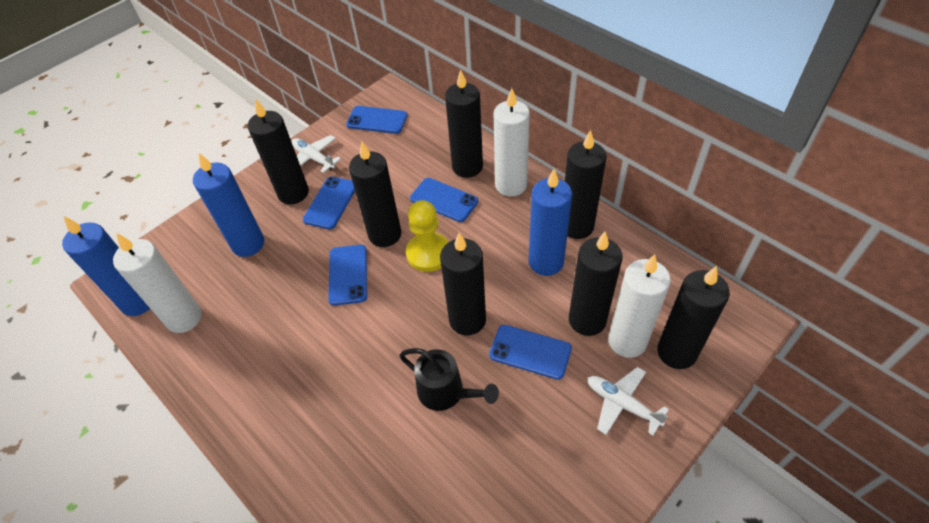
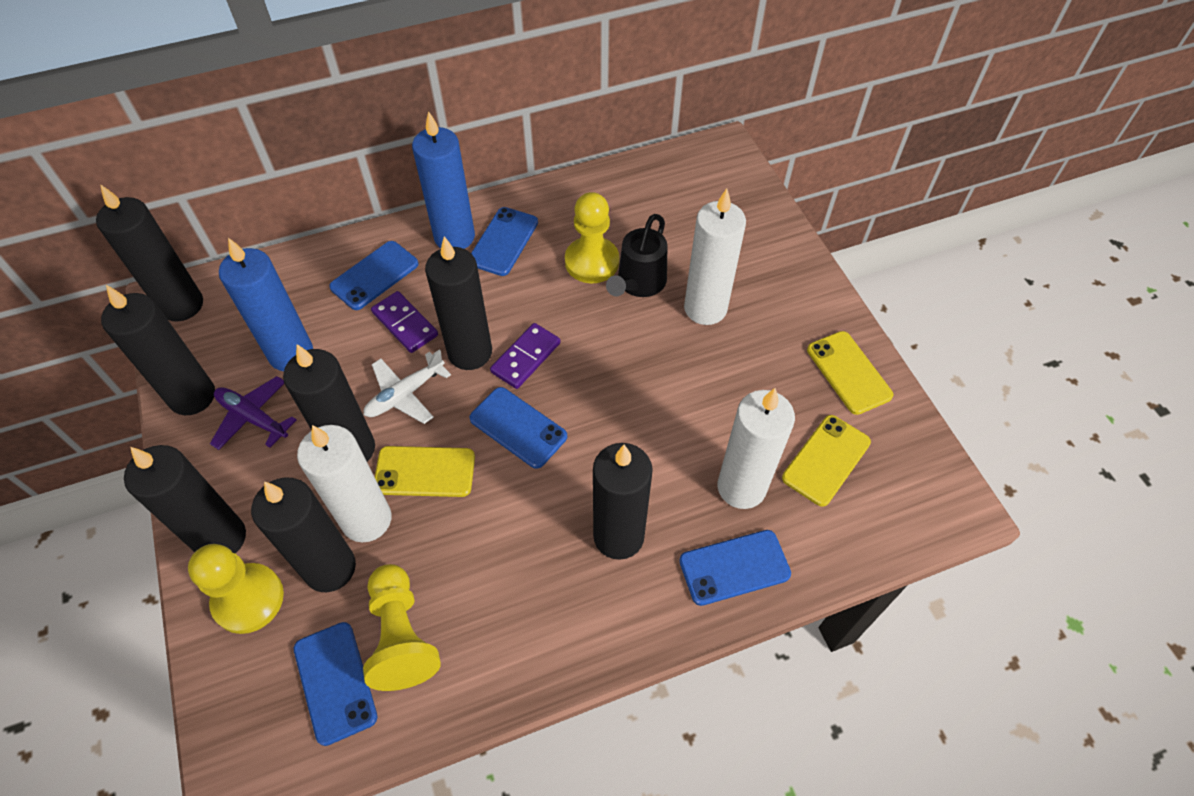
blue candle: [62,216,150,316] [193,153,264,257] [529,169,572,276] = 3 -> [219,238,313,371] [412,111,475,249] = 2
purple domino: none = 0 -> [371,291,438,353] [490,323,560,389] = 2
purple plane: none = 0 -> [210,376,297,450] = 1
white plane: [292,135,341,173] [588,367,669,436] = 2 -> [364,349,451,424] = 1
yellow pawn: [406,200,449,272] = 1 -> [188,544,284,634] [363,564,441,691] [565,192,619,283] = 3
yellow phone: none = 0 -> [375,446,475,497] [782,415,871,507] [807,331,893,415] = 3

